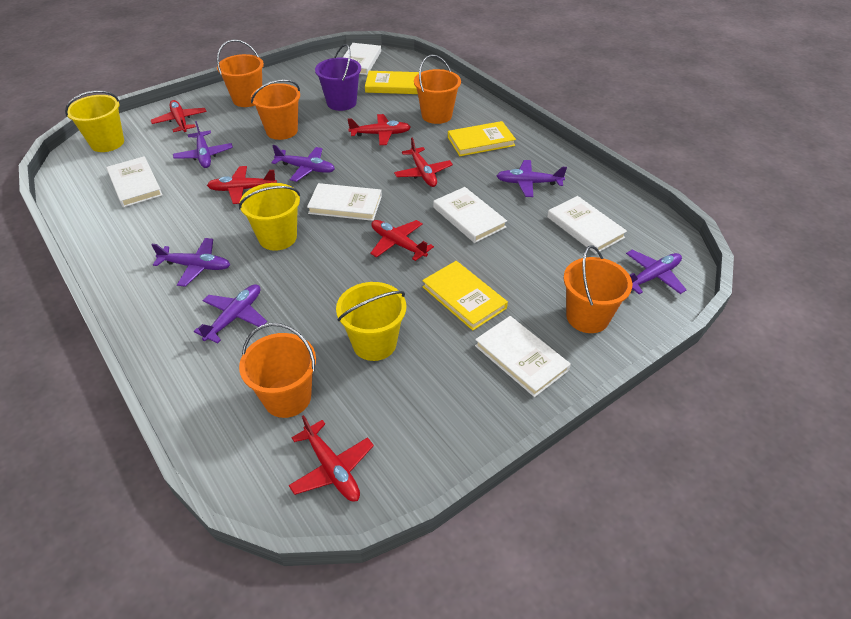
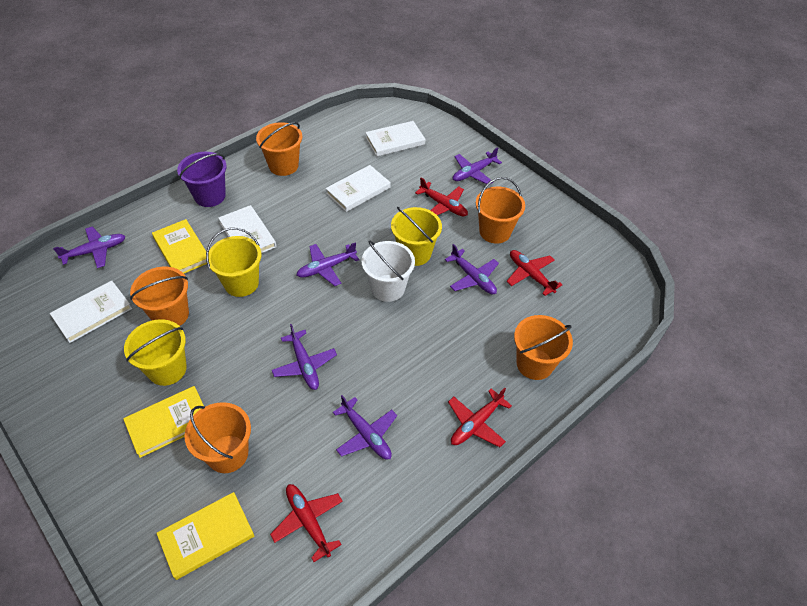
red plane: [151,100,207,132] [207,166,277,204] [289,415,374,501] [348,114,411,145] [370,220,434,261] [394,138,453,187] = 6 -> [270,484,343,562] [415,177,468,216] [448,388,512,447] [506,250,562,296] = 4
white book: [106,156,163,208] [307,183,382,221] [343,43,381,75] [433,187,507,243] [475,316,571,397] [547,196,627,254] = 6 -> [50,281,132,343] [218,205,277,253] [326,165,390,212] [365,121,425,157] = 4
white bucket: none = 0 -> [361,241,415,302] = 1

